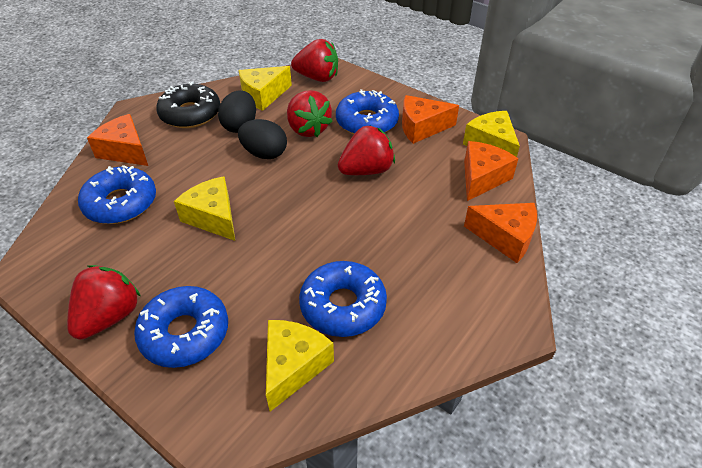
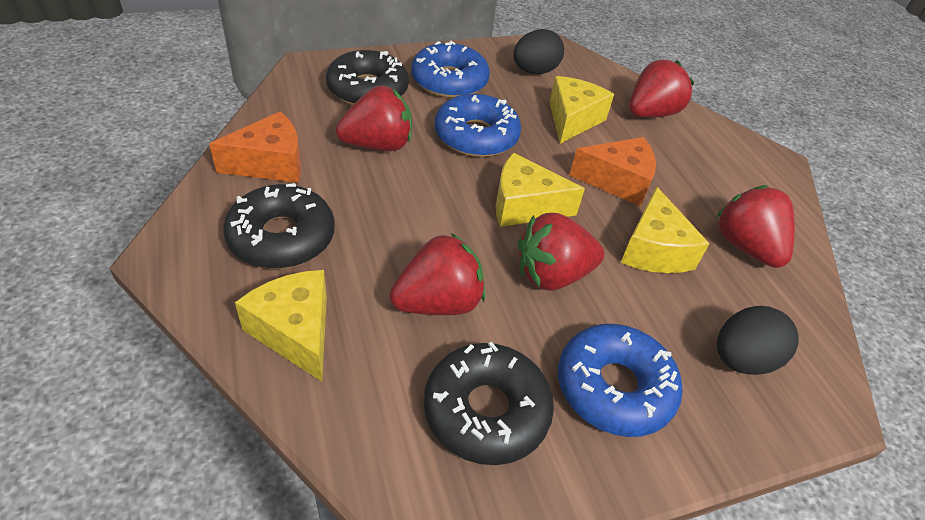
black donut: [156,82,220,128] = 1 -> [223,183,335,269] [326,50,409,105] [424,342,554,465] = 3
blue donut: [78,165,156,224] [134,286,228,368] [299,261,387,337] [336,89,399,134] = 4 -> [411,41,490,98] [435,94,521,157] [558,324,683,437] = 3
orange cheese: [87,114,148,166] [402,95,459,144] [464,141,518,201] [464,203,537,263] = 4 -> [209,111,301,183] [569,137,656,207] = 2
red strawberry: [67,265,140,340] [287,90,333,137] [291,39,338,82] [338,125,395,175] = 4 -> [336,86,412,151] [390,233,485,315] [518,213,605,291] [629,60,694,118] [716,185,795,268] = 5

